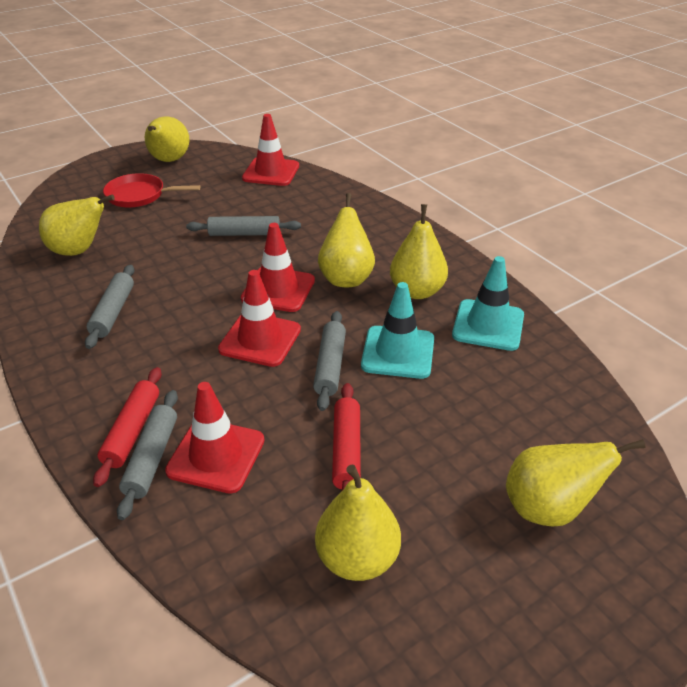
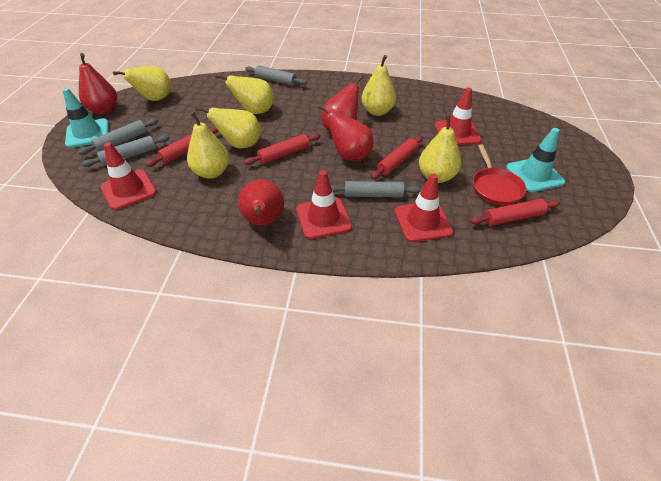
red pear: none = 0 -> [79,53,117,114] [238,180,284,225] [318,104,373,161] [321,75,363,132] = 4
red rolling pin: [93,367,162,487] [332,383,361,492] = 2 -> [146,126,218,167] [244,133,321,165] [371,135,423,179] [470,199,560,226] = 4

